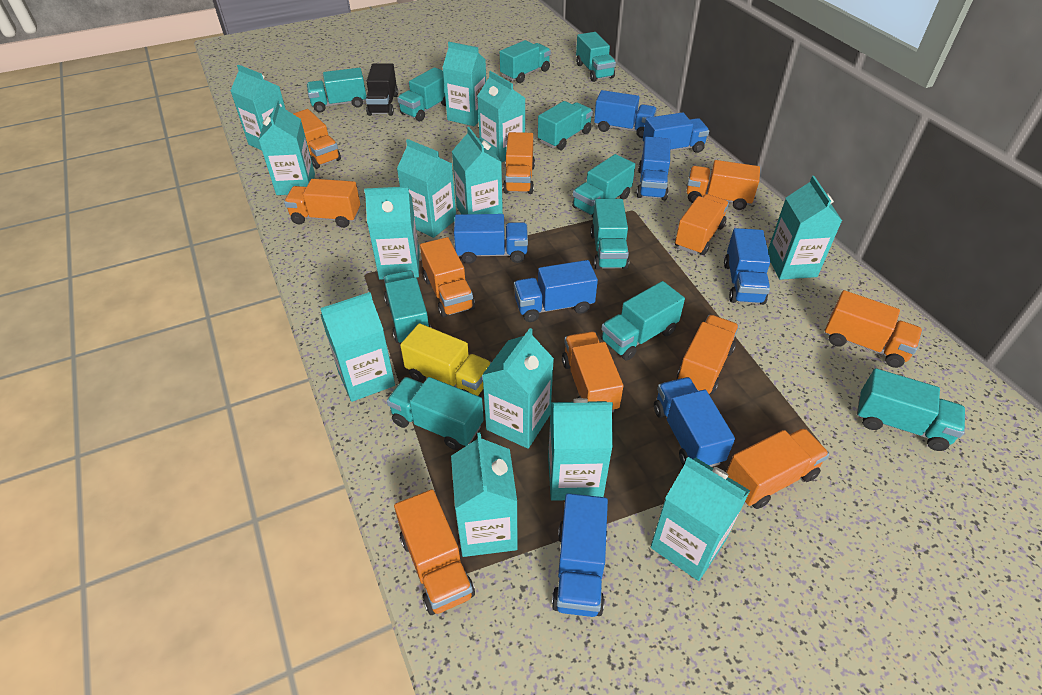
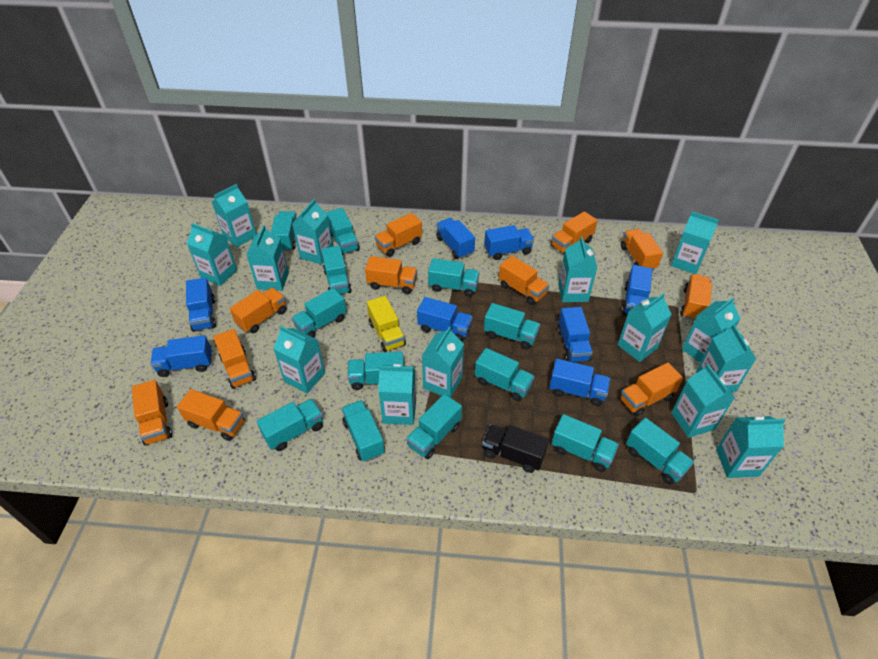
turquoise carton: [230,65,285,150] [259,100,315,195] [320,292,395,402] [364,186,420,280] [397,139,456,238] [442,42,486,126] [451,432,518,557] [452,127,503,214] [477,71,525,163] [482,328,554,449] [548,398,613,501] [650,457,750,581] [768,176,842,280] = 13 -> [187,223,237,286] [212,184,257,247] [246,225,289,291] [273,325,325,394] [292,199,333,265] [378,364,416,425] [422,326,464,398] [558,237,597,302] [618,293,672,362] [671,211,719,274] [671,364,735,438] [682,297,741,362] [696,324,756,393] [716,415,786,478] = 14
turquoise truck: [307,68,366,113] [384,270,431,343] [387,377,484,450] [397,67,446,121] [500,40,551,83] [538,101,593,150] [572,154,635,217] [576,32,616,82] [590,199,629,270] [601,281,685,360] [857,368,965,451] = 11 -> [257,399,323,451] [271,211,297,251] [292,288,347,338] [321,246,352,294] [326,208,360,255] [342,400,385,462] [347,352,404,390] [406,394,462,459] [428,258,480,297] [475,348,535,401] [484,303,540,349] [551,414,619,472] [626,418,694,485] = 13

